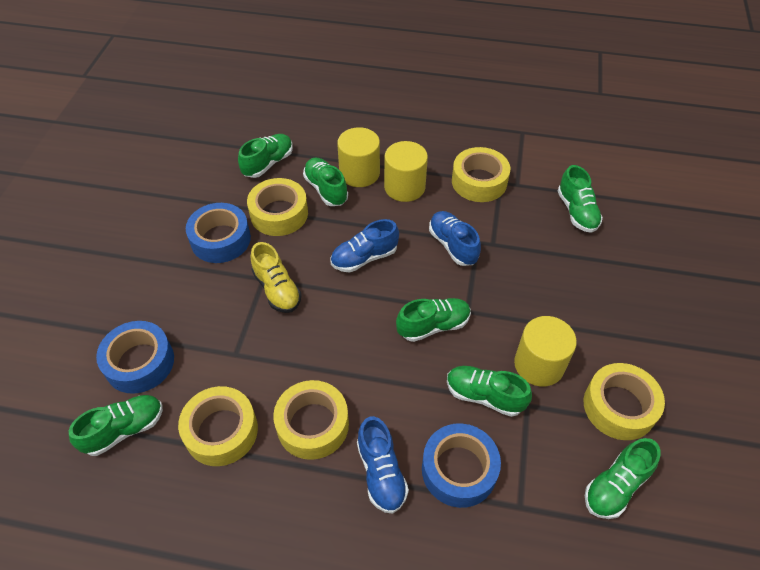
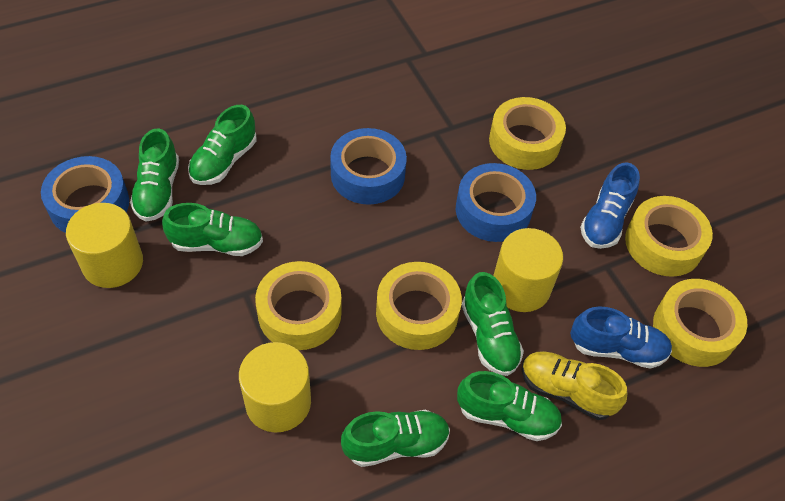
blue shoe: [331,219,399,273] [357,416,409,514] [429,211,481,266] = 3 -> [570,306,672,369] [580,162,640,249] = 2
green shoe: [69,395,163,456] [238,134,293,178] [303,158,348,206] [396,298,471,342] [447,366,532,417] [558,165,603,233] [585,438,660,519] = 7 -> [130,128,179,222] [162,203,263,256] [188,105,256,185] [341,410,450,467] [457,371,562,441] [462,272,524,376] = 6

